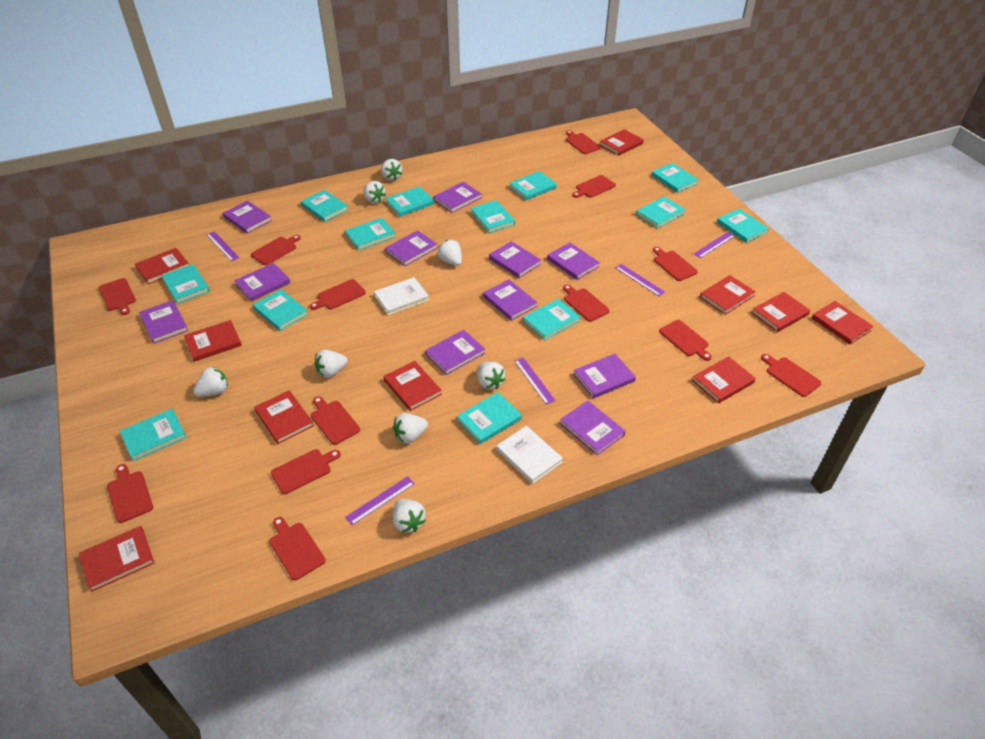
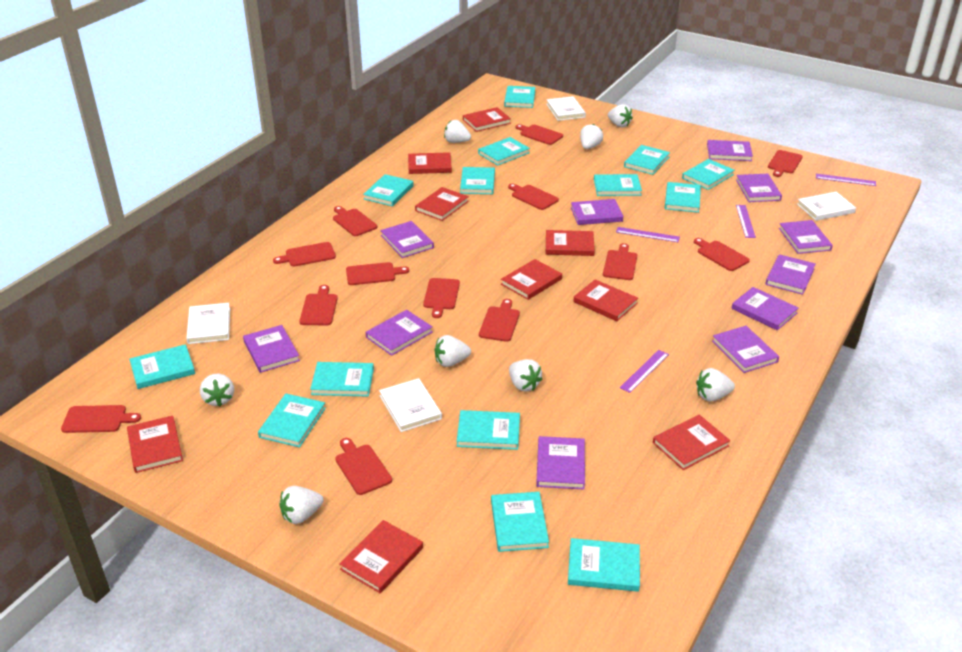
purple ruler: [207,231,240,261] [345,476,415,525] [514,358,556,405] [615,264,665,296] [694,232,735,258] = 5 -> [616,227,680,242] [620,350,669,393] [736,205,756,238] [816,174,876,186] = 4
red book: [79,526,154,592] [135,248,189,285] [184,320,242,362] [254,390,313,444] [383,361,442,411] [600,129,644,156] [692,356,756,403] [700,275,756,315] [752,292,810,332] [811,301,874,345] = 10 -> [127,415,183,473] [339,520,423,593] [408,152,452,174] [415,187,469,221] [463,107,511,132] [501,259,562,300] [546,230,595,256] [573,279,638,321] [653,415,730,470] = 9
turquoise book: [120,409,187,461] [161,264,210,304] [253,289,308,331] [301,190,348,222] [345,218,396,251] [385,186,434,217] [457,392,522,444] [470,200,515,233] [509,171,557,200] [523,299,580,340] [636,196,686,229] [651,163,698,193] [717,209,769,243] = 13 -> [129,344,195,389] [258,394,326,447] [310,362,374,396] [363,174,414,206] [457,410,520,450] [460,167,495,194] [478,137,530,166] [491,492,549,552] [504,86,535,108] [568,538,640,592] [594,174,642,196] [624,145,670,175] [665,182,701,213] [682,159,734,190] = 14
white book: [374,277,429,315] [496,426,563,484] = 2 -> [186,303,230,344] [379,378,442,432] [546,96,586,121] [797,192,856,221] = 4

